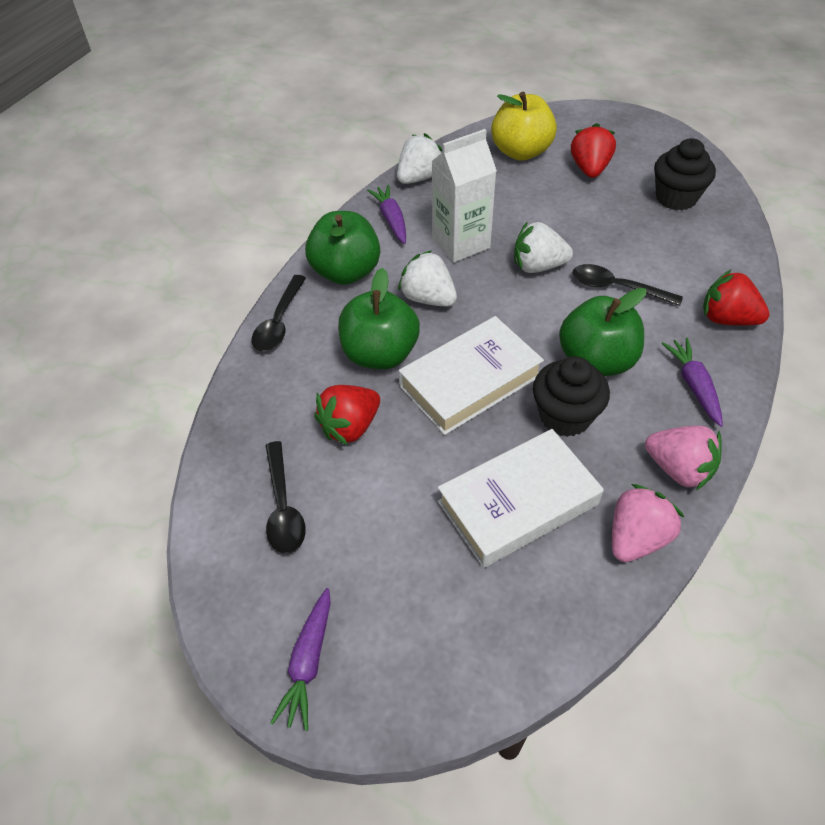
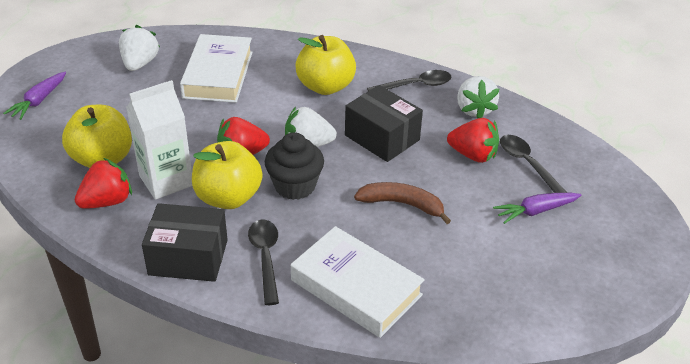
black box: none = 0 -> [142,203,228,282] [345,85,423,162] = 2
black cupcake: [533,356,610,437] [654,138,716,210] = 2 -> [265,132,324,200] = 1
brown banana: none = 0 -> [354,182,451,224] = 1
green apple: [305,211,380,285] [338,268,420,369] [559,288,646,376] = 3 -> none = 0
pink strawberry: [612,484,684,562] [645,426,722,491] = 2 -> none = 0
purple carrot: [270,588,331,731] [367,185,406,244] [661,338,723,427] = 3 -> [3,72,66,120] [493,193,582,224] = 2
yellow apple: [491,92,557,161] = 1 -> [62,105,132,168] [192,141,263,209] [295,35,356,95] = 3

